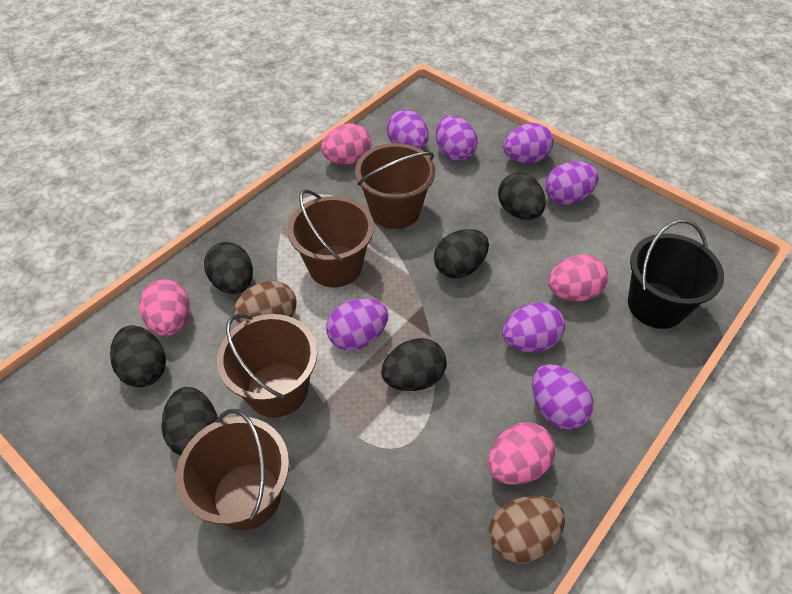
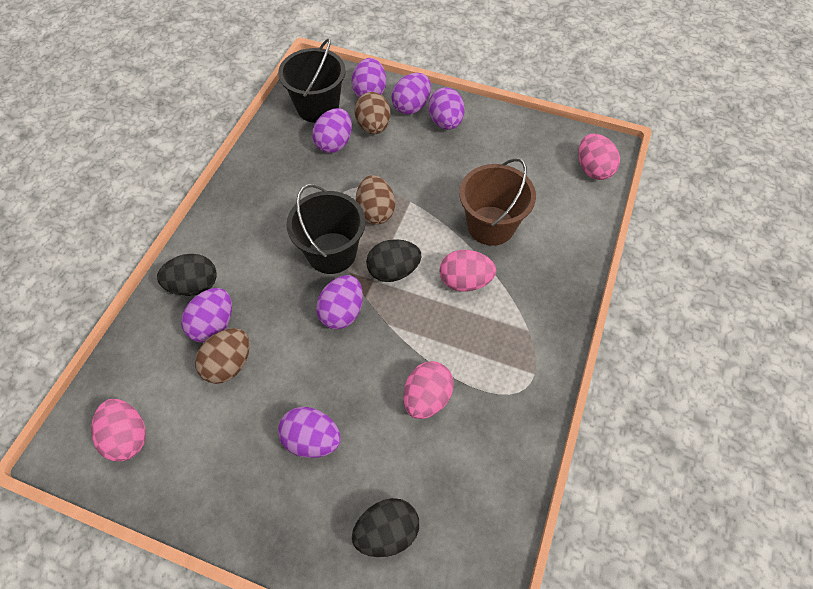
black bucket: [628,220,724,329] = 1 -> [278,38,346,123] [286,184,366,274] = 2
black egg: [110,325,166,388] [162,387,218,456] [204,242,253,294] [381,338,447,391] [434,229,489,278] [498,173,546,220] = 6 -> [157,254,217,296] [352,498,419,557] [366,239,421,282] = 3
brown bucket: [176,409,289,530] [217,314,317,418] [288,190,374,287] [355,143,435,229] = 4 -> [459,158,536,246] = 1
brown egg: [233,281,297,324] [489,496,565,564] = 2 -> [195,328,250,384] [354,92,390,134] [356,175,395,225] = 3

